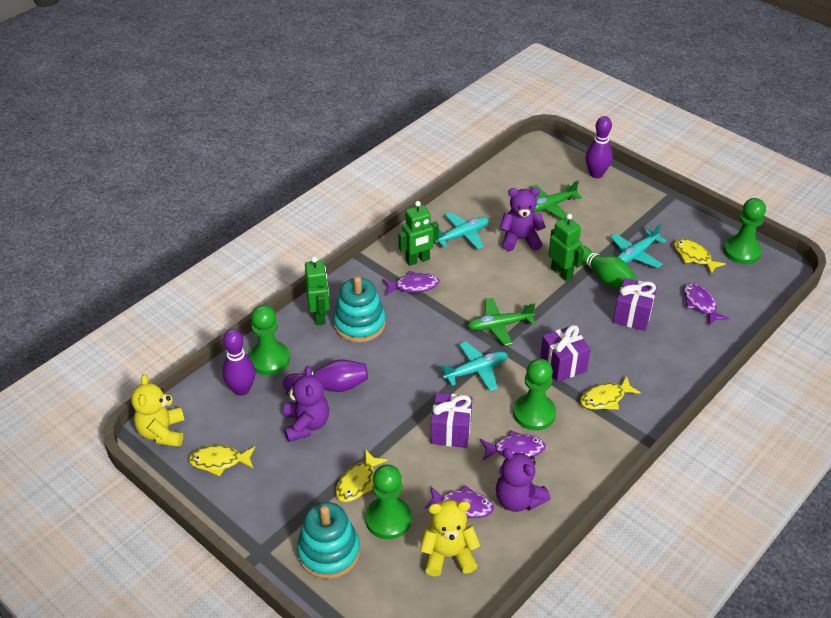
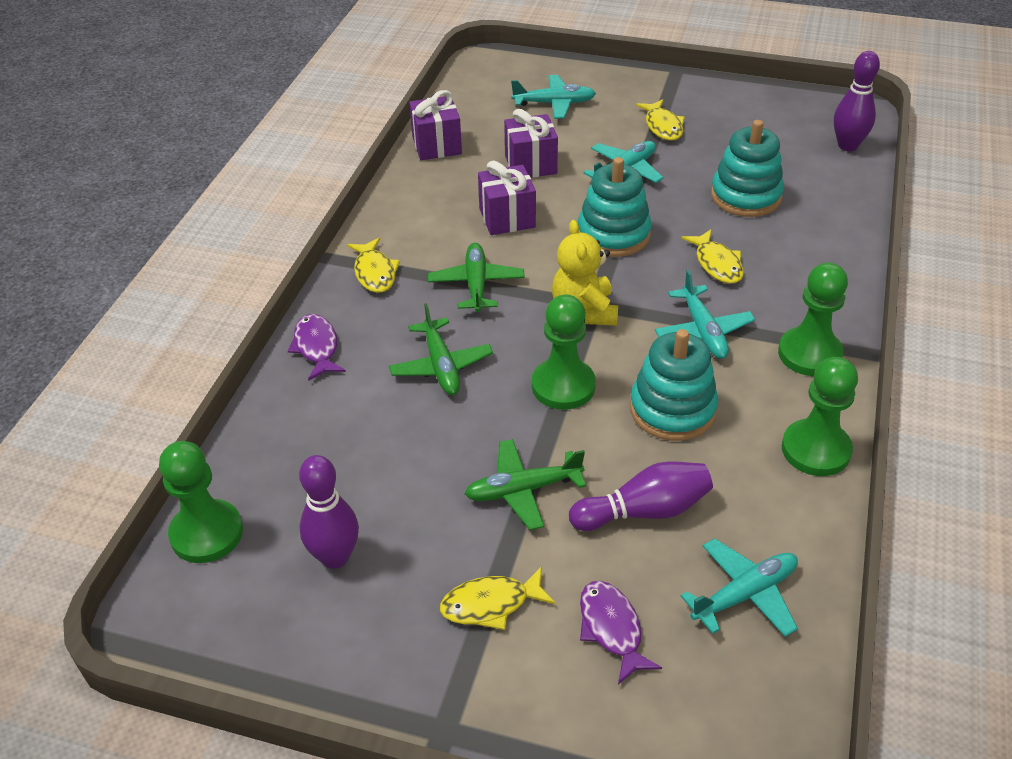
green bowling pin: [581,245,636,288] = 1 -> none = 0
green plane: [467,298,536,346] [531,180,582,219] = 2 -> [389,303,493,395] [428,243,525,312] [465,439,586,530] = 3
green robot: [305,257,330,325] [398,201,439,266] [548,214,584,281] = 3 -> none = 0
purple fish: [382,271,439,295] [425,485,494,518] [480,430,546,460] [683,283,729,325] = 4 -> [288,314,346,381] [580,581,662,685] = 2
purple teddy bear: [284,365,329,442] [496,448,551,512] [499,188,546,251] = 3 -> none = 0
turquoise plane: [434,212,489,249] [440,342,508,391] [610,224,666,268] = 3 -> [511,75,596,119] [583,141,663,183] [655,270,755,359] [681,538,798,637] = 4
turquoise stacking toy: [297,502,360,579] [333,277,386,343] = 2 -> [578,157,652,257] [630,329,718,441] [711,120,784,217] = 3
yellow teddy bear: [131,374,184,447] [420,500,481,577] = 2 -> [552,220,618,325] = 1

